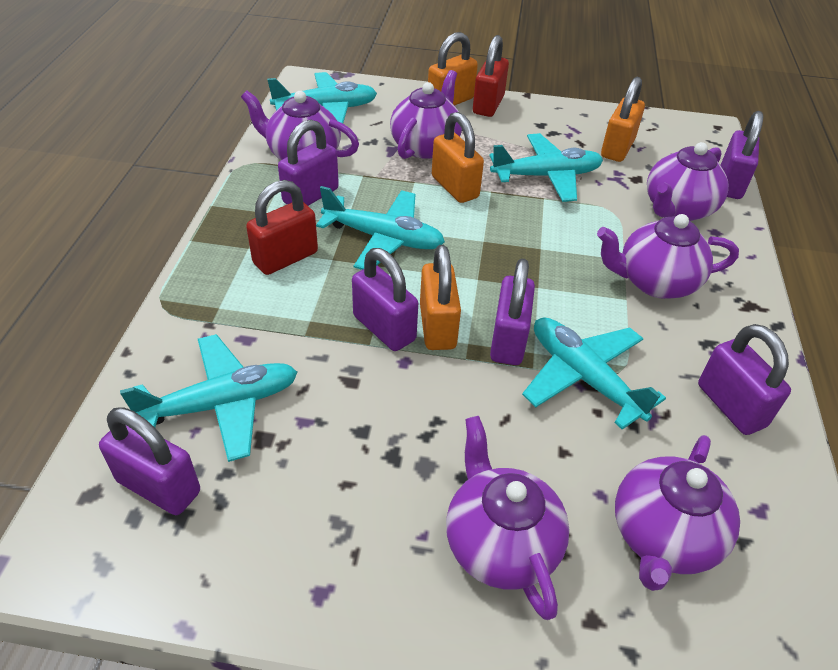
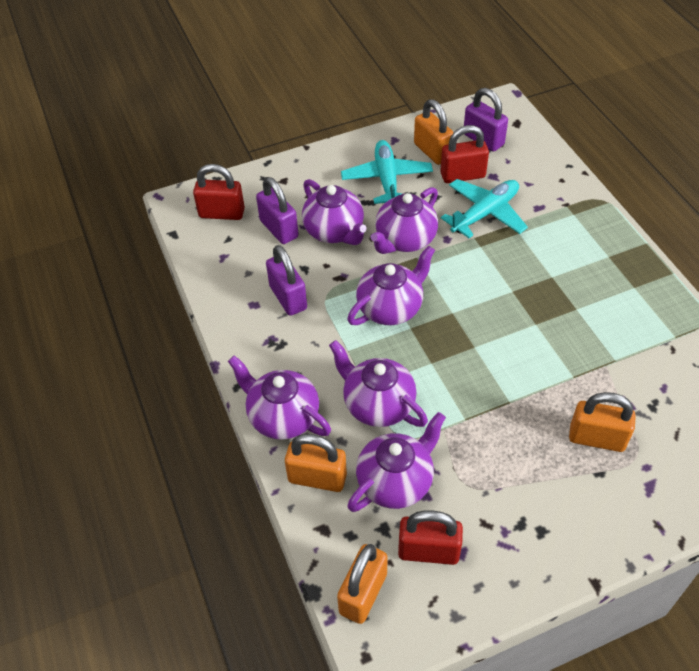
purple padlock: [99,408,200,515] [278,120,339,206] [352,248,418,351] [490,258,535,365] [698,324,791,435] [720,111,763,199] = 6 -> [256,177,298,244] [266,245,307,316] [464,88,508,152] = 3
red padlock: [246,180,318,275] [473,35,509,117] = 2 -> [193,164,245,220] [398,510,463,565] [440,125,489,183] = 3
turquoise plane: [120,334,297,462] [267,72,377,123] [316,186,445,270] [489,133,603,202] [522,318,666,430] = 5 -> [341,140,433,204] [441,179,528,238] = 2

